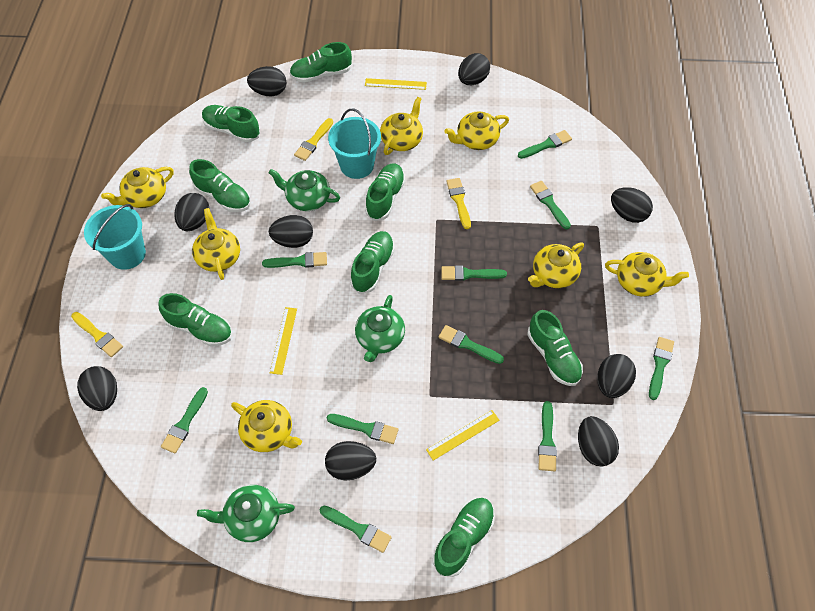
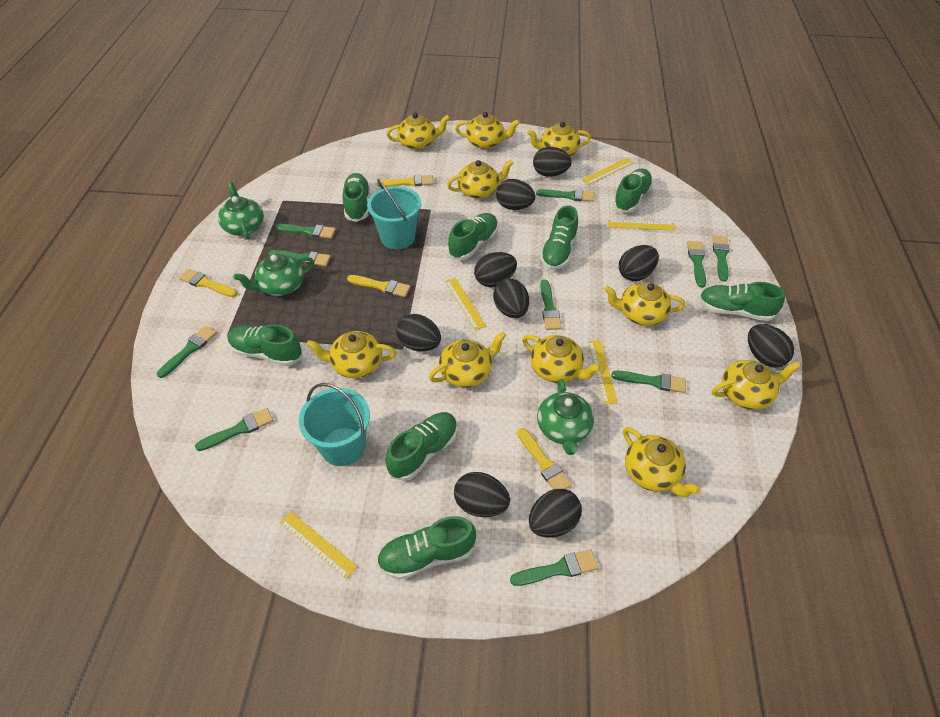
yellow brush: [71,312,123,357] [294,118,333,161] [446,178,471,229] = 3 -> [179,269,237,297] [347,275,410,297] [377,175,434,187] [517,428,572,489] = 4
yellow ruler: [270,307,297,375] [365,78,427,90] [426,410,500,461] = 3 -> [280,512,358,579] [445,277,486,330] [582,158,633,185] [588,340,618,405] [608,220,675,231] = 5
yellow teapot: [101,167,174,208] [192,208,240,280] [231,400,302,452] [380,97,423,155] [445,112,509,150] [528,242,584,288] [605,252,689,297] = 7 -> [306,331,397,378] [386,113,450,150] [429,331,506,387] [447,159,513,199] [455,112,520,149] [522,335,601,383] [527,122,591,156] [604,282,685,326] [623,427,701,497] [712,360,801,410] = 10

